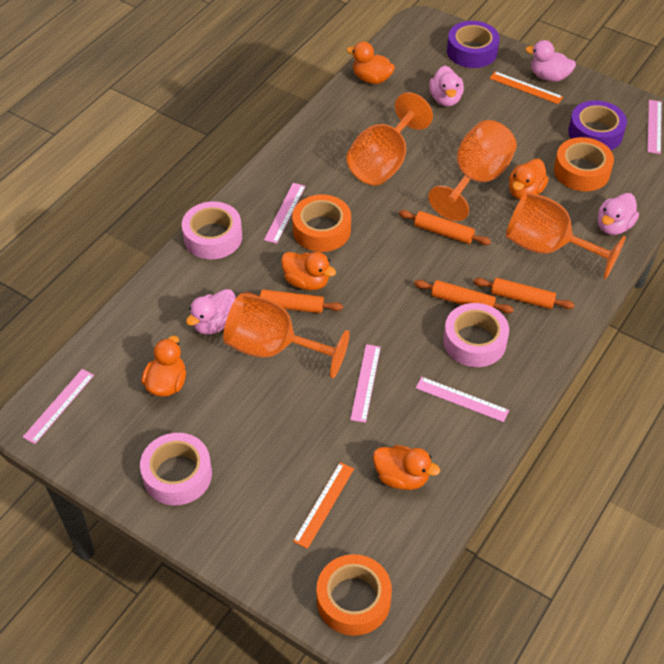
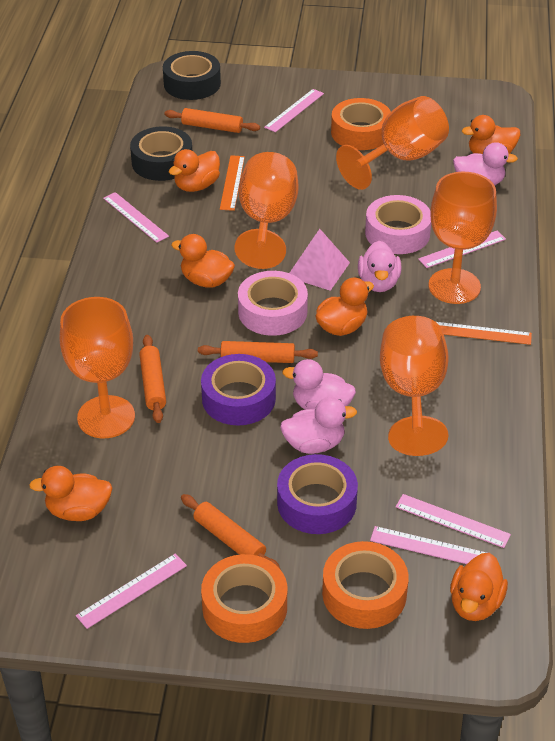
black tape: none = 0 -> [130,126,192,181] [163,51,221,100] = 2
orange duck: [142,336,186,397] [281,252,336,291] [347,42,395,84] [373,445,440,490] [509,159,549,200] = 5 -> [29,466,112,521] [169,149,220,192] [171,234,235,288] [315,278,374,336] [450,553,508,621] [462,115,520,154] = 6
orange goblet: [223,293,350,378] [346,92,433,185] [428,120,517,221] [506,192,626,279] = 4 -> [60,297,135,438] [234,152,298,269] [336,96,449,190] [380,316,449,456] [428,172,497,304] = 5
pink pyramid: none = 0 -> [290,229,350,291] = 1
pink ruler: [23,369,94,444] [264,183,305,244] [350,344,381,423] [416,377,509,422] [647,100,662,154] = 5 -> [76,554,187,629] [103,192,169,243] [264,89,324,132] [370,526,487,564] [396,494,511,548] [418,230,506,268] = 6
pink tape: [140,433,212,505] [182,201,242,259] [443,303,509,367] = 3 -> [238,271,308,336] [365,195,431,254] = 2

